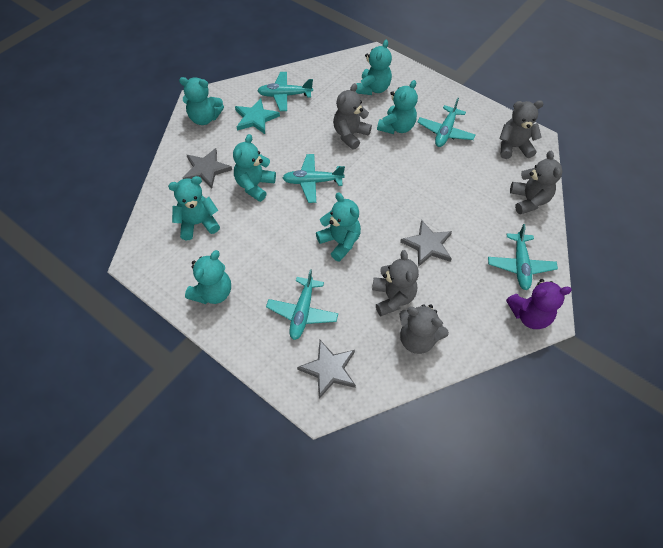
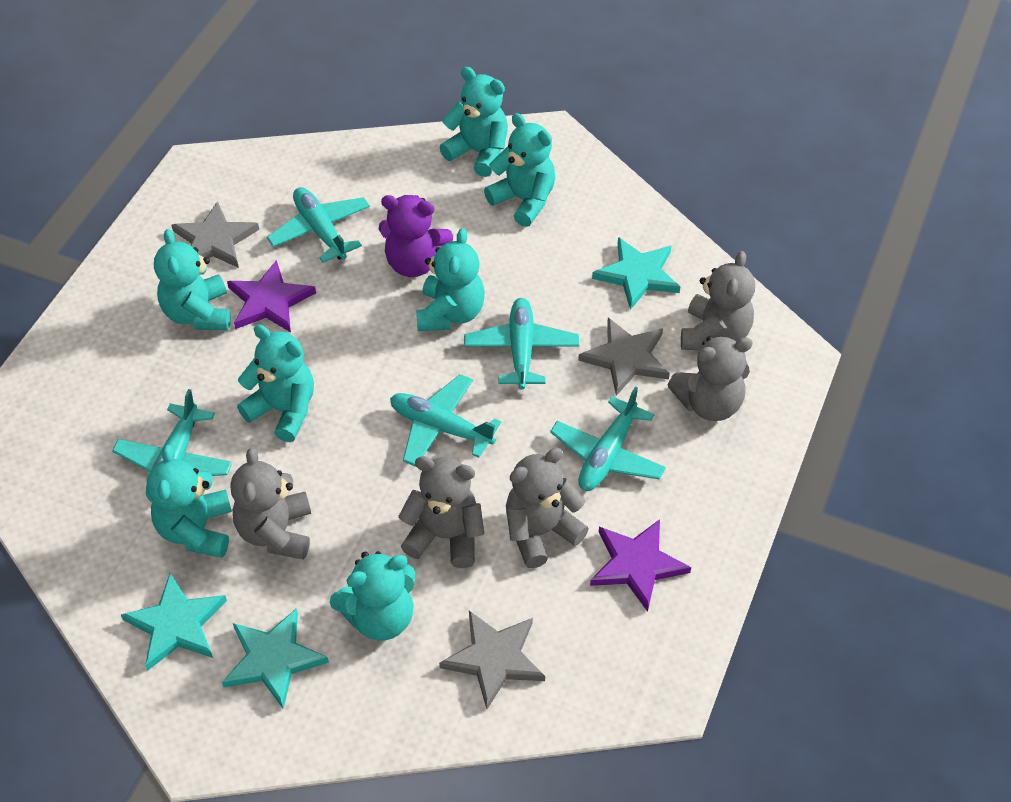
purple star: none = 0 -> [227,260,316,333] [590,519,691,612] = 2
turquoise star: [235,98,280,134] = 1 -> [121,573,227,670] [222,608,329,709] [592,237,680,310] = 3

